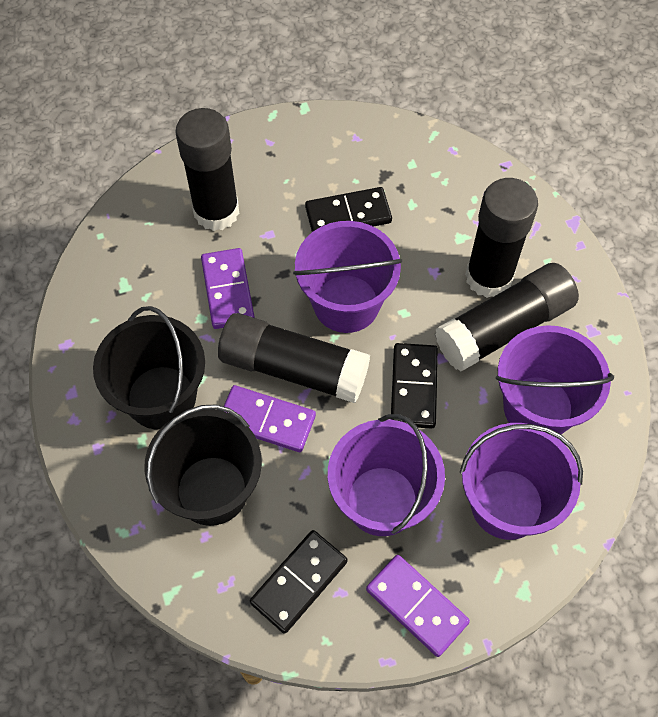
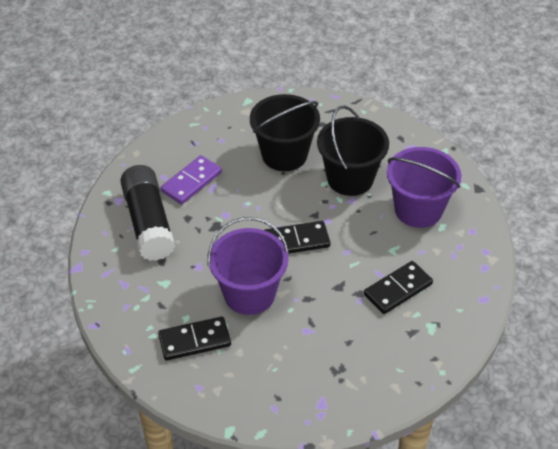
black glue stick: [175,108,239,231] [218,313,370,403] [435,263,579,372] [465,178,538,298] = 4 -> [120,165,175,261] = 1
purple bucket: [293,221,402,333] [328,414,445,536] [460,423,583,540] [496,325,614,434] = 4 -> [207,217,289,315] [387,147,461,228] = 2
purple domino: [201,248,255,329] [224,385,316,452] [366,555,470,657] = 3 -> [161,155,222,204] = 1

